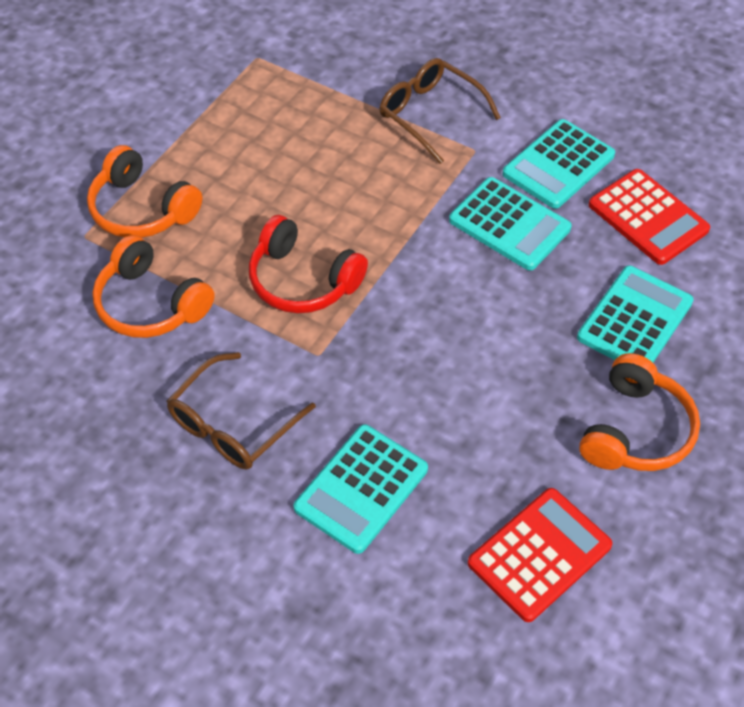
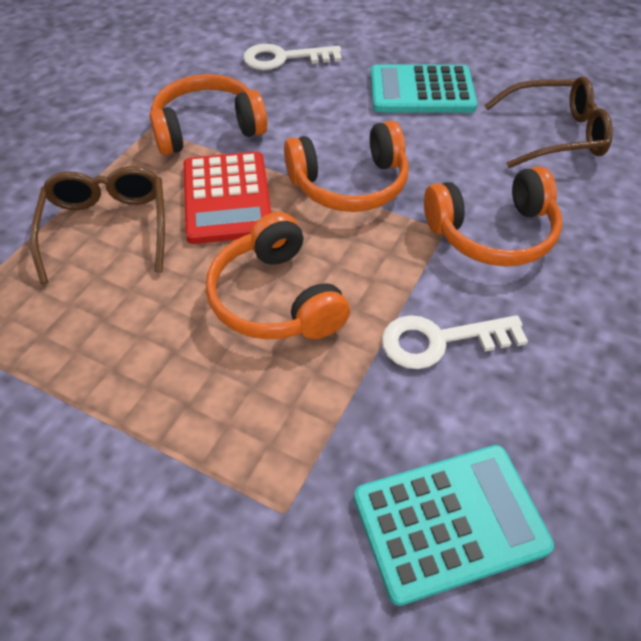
orange headphones: [87,145,202,238] [92,235,215,338] [579,353,700,471] = 3 -> [150,74,267,155] [206,212,350,340] [284,121,409,212] [424,166,562,266] = 4
red calculator: [468,488,612,622] [589,169,710,265] = 2 -> [184,151,271,244] = 1
red headphones: [249,215,368,313] = 1 -> none = 0
turquoise calculator: [294,424,428,554] [449,177,572,271] [502,119,615,209] [577,266,694,363] = 4 -> [354,445,554,606] [371,64,477,113] = 2
white key: none = 0 -> [243,44,342,70] [381,315,528,369] = 2

